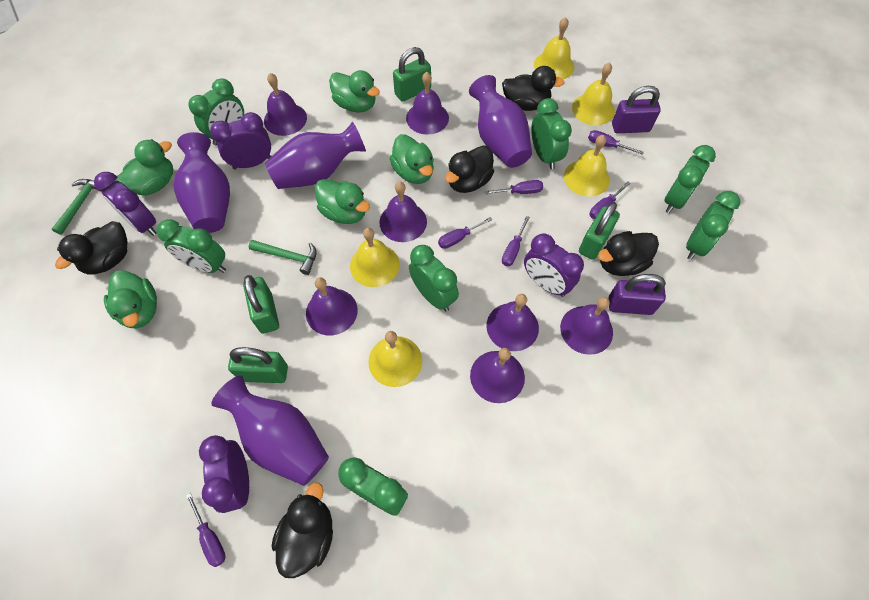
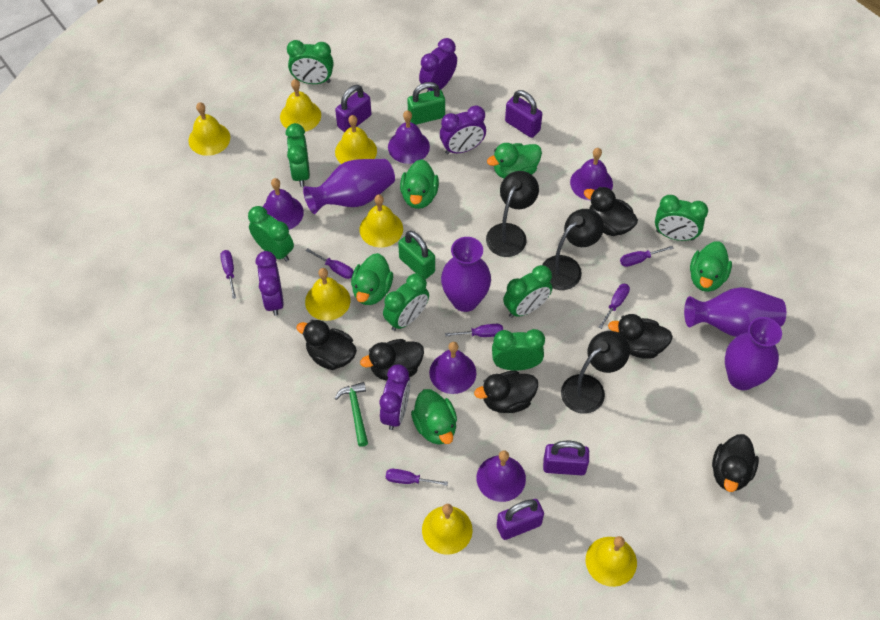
black duck: [55,221,127,275] [272,482,333,578] [445,145,494,193] [502,66,565,111] [598,231,659,276] = 5 -> [296,320,357,370] [360,339,424,381] [474,371,538,413] [584,187,638,236] [608,314,673,359] [712,434,759,492] = 6
black lamp: none = 0 -> [486,171,539,257] [542,209,604,290] [561,331,630,414] = 3
green hammer: [52,179,103,235] [249,240,317,275] = 2 -> [334,382,368,447] = 1
green padlock: [228,347,288,383] [243,275,279,334] [393,47,431,102] [579,202,620,260] = 4 -> [398,231,435,279] [407,82,445,125] = 2
purple bell: [264,73,307,136] [306,277,358,336] [379,182,427,242] [406,72,449,135] [470,348,525,403] [487,294,539,351] [560,297,613,355] = 7 -> [263,178,304,230] [388,110,430,164] [429,342,476,394] [477,450,526,502] [570,148,613,201] = 5
purple padlock: [609,274,666,315] [612,86,661,134] = 2 -> [335,85,372,132] [497,499,544,540] [505,90,542,138] [543,441,589,475] = 4
yellow bell: [350,228,400,287] [368,331,422,387] [534,17,574,79] [564,135,610,197] [572,62,615,125] = 5 -> [188,102,230,156] [280,79,321,132] [305,268,350,321] [335,115,377,164] [360,194,403,248] [422,504,473,555] [586,536,637,587] = 7

